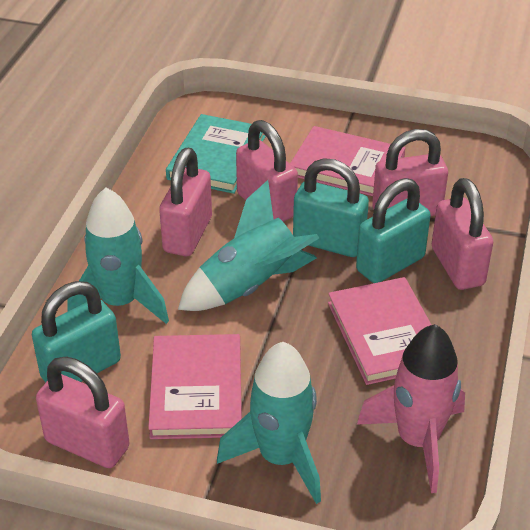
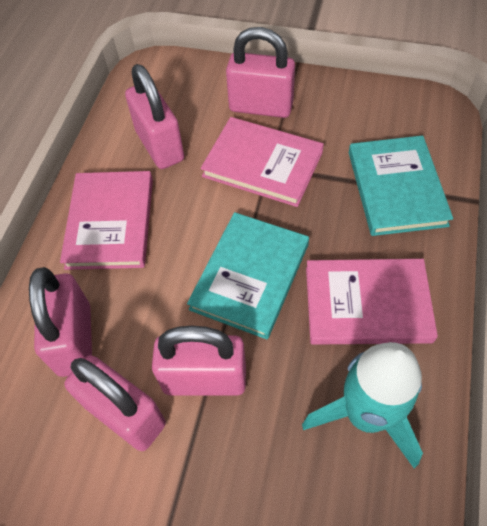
pink rocket: [357,324,465,493] = 1 -> none = 0
turquoise book: [166,114,266,194] = 1 -> [187,212,309,339] [349,135,453,236] = 2
turquoise padlock: [32,281,121,382] [293,158,369,257] [356,178,431,283] = 3 -> none = 0
turquoise rocket: [68,187,169,324] [178,180,319,311] [217,342,321,504] = 3 -> [302,342,423,469] = 1

